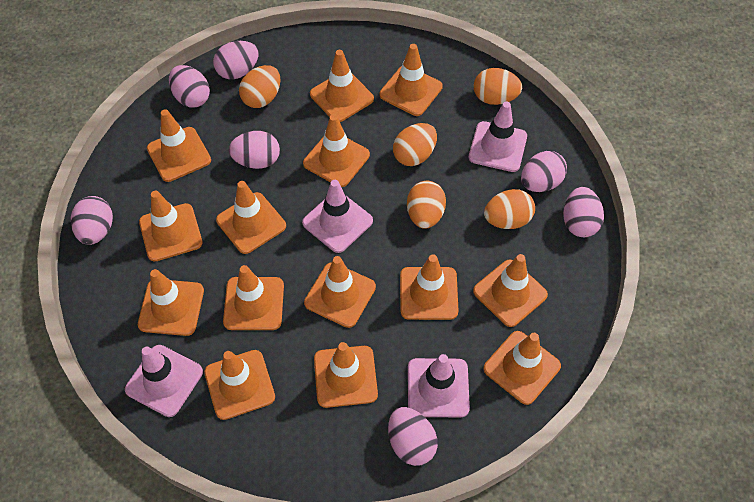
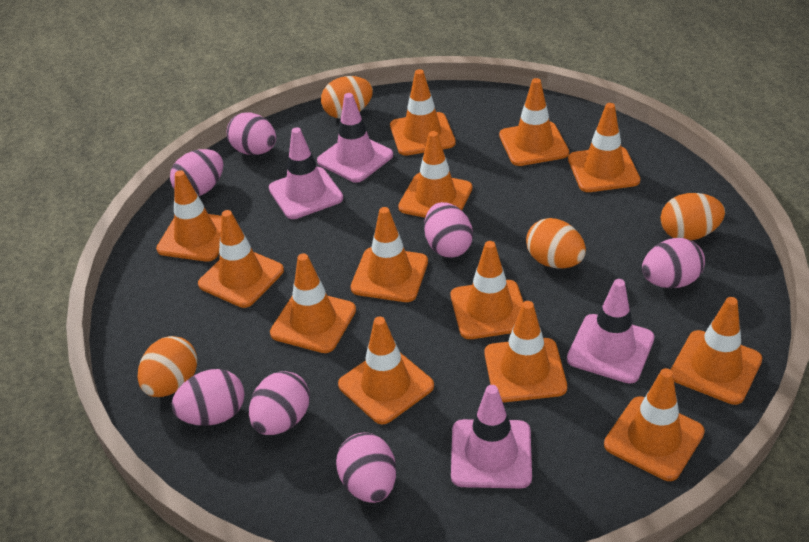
orange egg: [239,65,280,108] [393,123,437,166] [407,181,446,229] [474,68,522,105] [484,189,535,229] = 5 -> [137,336,197,397] [321,76,373,119] [526,218,586,269] [661,193,725,240] = 4
orange traffic cone: [138,269,204,336] [139,191,203,262] [147,109,211,182] [204,350,275,420] [216,181,286,254] [223,265,284,330] [303,114,370,187] [304,256,376,328] [310,50,374,122] [314,342,378,408] [380,44,443,116] [400,254,459,320] [473,254,548,327] [483,331,561,405] = 14 -> [156,170,222,262] [198,210,284,308] [270,253,356,353] [338,317,434,424] [351,207,428,302] [390,69,456,156] [398,131,472,218] [451,241,523,339] [484,301,567,402] [499,78,569,166] [568,103,640,192] [604,368,705,481] [671,297,762,405] = 13

